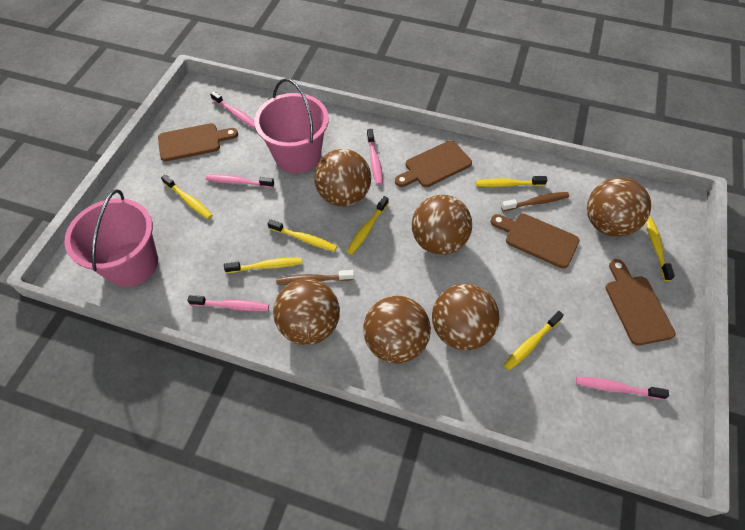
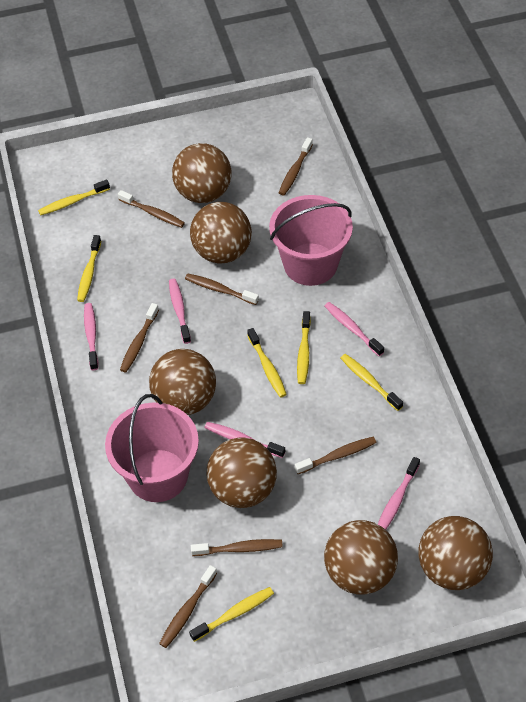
brown cutting board: [158,123,238,161] [395,140,472,187] [491,214,580,269] [605,259,675,346] = 4 -> none = 0
brown toothbrush: [276,270,354,285] [501,192,569,211] = 2 -> [118,190,185,228] [120,303,159,372] [159,565,217,648] [185,274,259,305] [191,539,283,556] [279,137,313,195] [295,437,376,474] = 7
yellow toothbrush: [161,174,213,219] [224,258,302,273] [267,219,337,252] [346,196,389,255] [476,176,547,187] [504,311,564,370] [646,216,675,281] = 7 -> [38,179,110,215] [77,235,101,302] [189,587,274,642] [247,328,287,398] [297,311,311,384] [341,354,403,411] = 6

